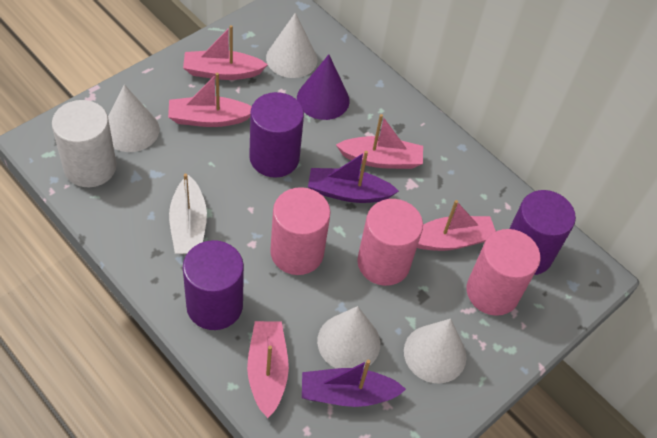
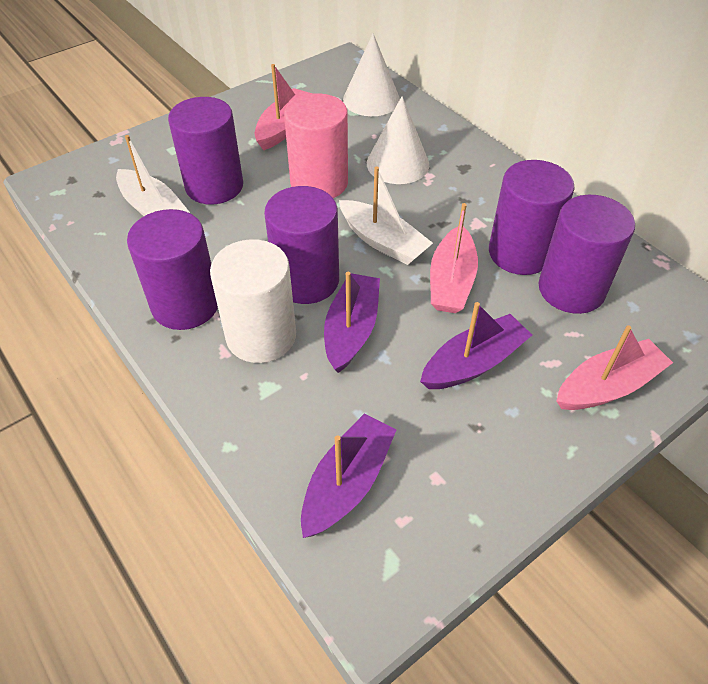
pink boat: [168,73,252,127] [183,25,268,80] [247,321,289,418] [336,114,423,169] [417,200,496,251] = 5 -> [255,64,313,150] [430,203,478,313] [556,325,673,410] = 3
pink cylinder: [270,187,331,275] [357,199,423,286] [467,229,541,316] = 3 -> [284,93,348,198] = 1
purple boat: [302,360,406,407] [308,151,399,203] = 2 -> [301,413,397,538] [324,272,380,373] [420,302,532,389] = 3
purple cone: [297,54,350,120] = 1 -> none = 0
purple cylinder: [183,240,244,330] [249,92,304,178] [509,190,576,275] = 3 -> [127,209,218,330] [168,97,243,205] [264,186,339,304] [489,160,575,275] [539,195,635,314] = 5
white boat: [169,174,207,254] = 1 -> [116,135,190,216] [339,166,433,265] = 2
white cone: [108,85,159,152] [266,13,317,78] [317,306,380,369] [404,319,467,383] = 4 -> [343,34,400,116] [367,96,429,184] = 2

